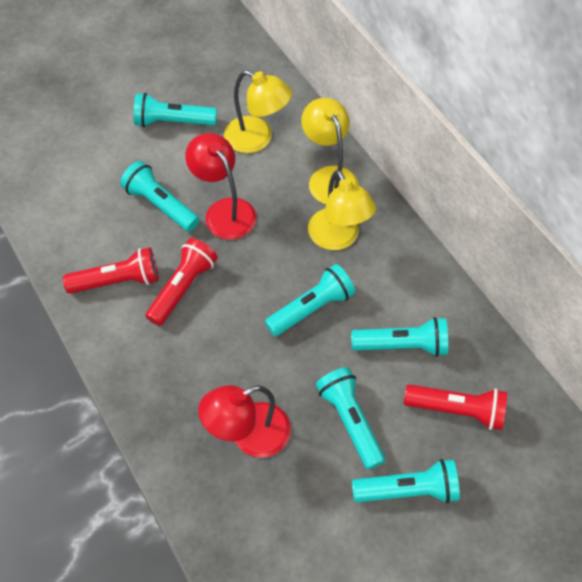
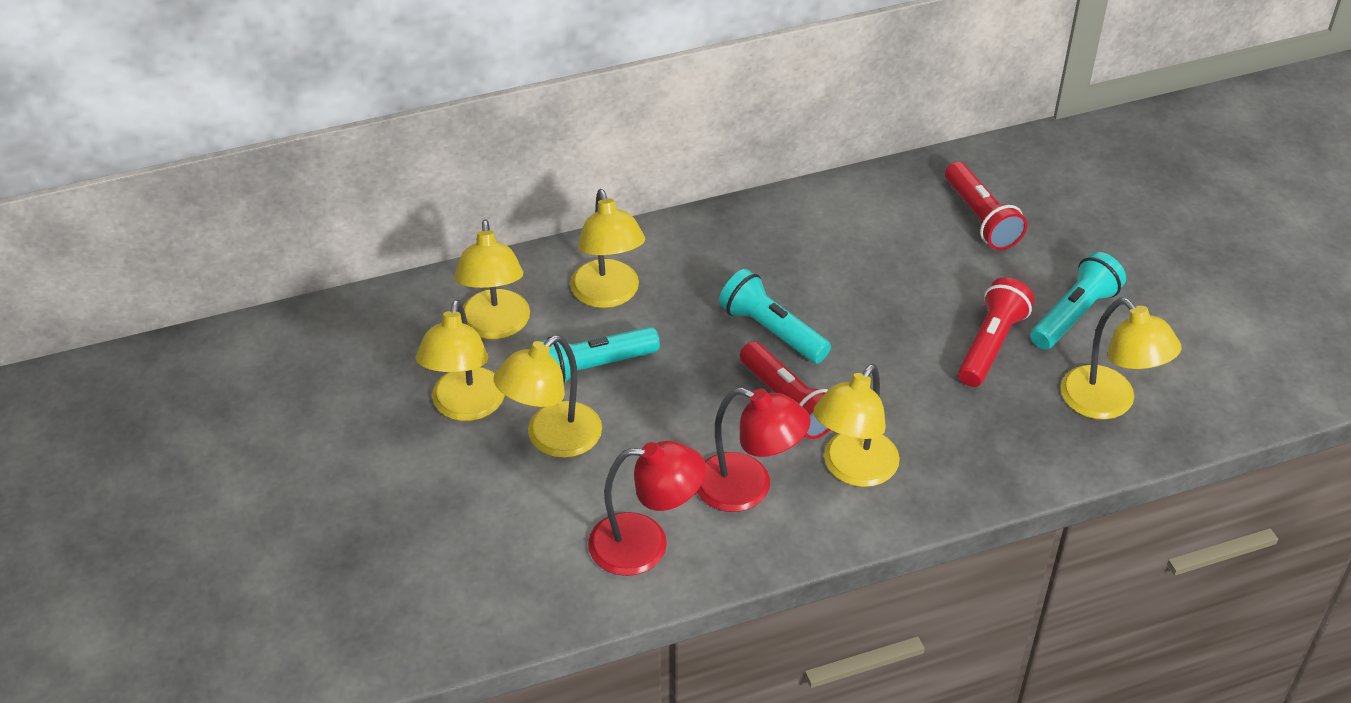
turquoise flashlight: [120,161,199,232] [134,93,217,127] [265,264,355,336] [316,367,385,470] [351,317,448,357] [352,459,460,503] = 6 -> [540,327,660,384] [719,269,831,364] [1030,252,1126,350] = 3
yellow lamp: [224,70,292,153] [301,98,358,204] [308,170,376,250] = 3 -> [416,299,505,421] [454,219,530,340] [493,335,602,458] [570,189,645,308] [813,364,900,487] [1061,298,1181,420] = 6

